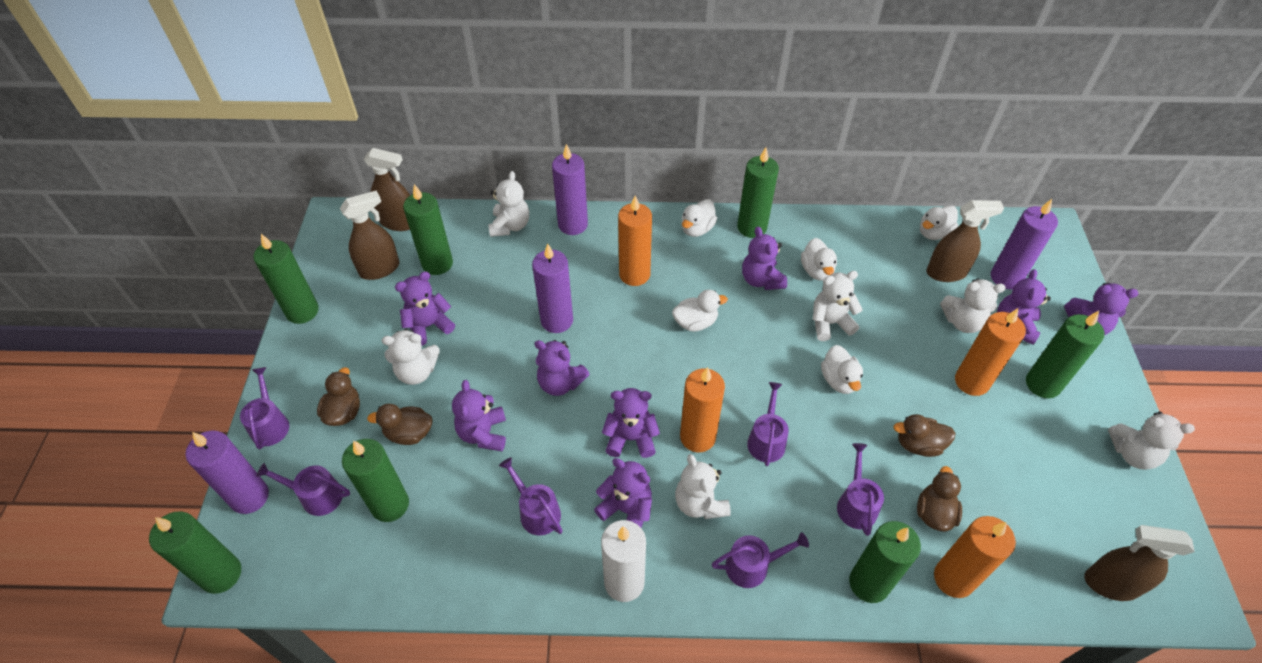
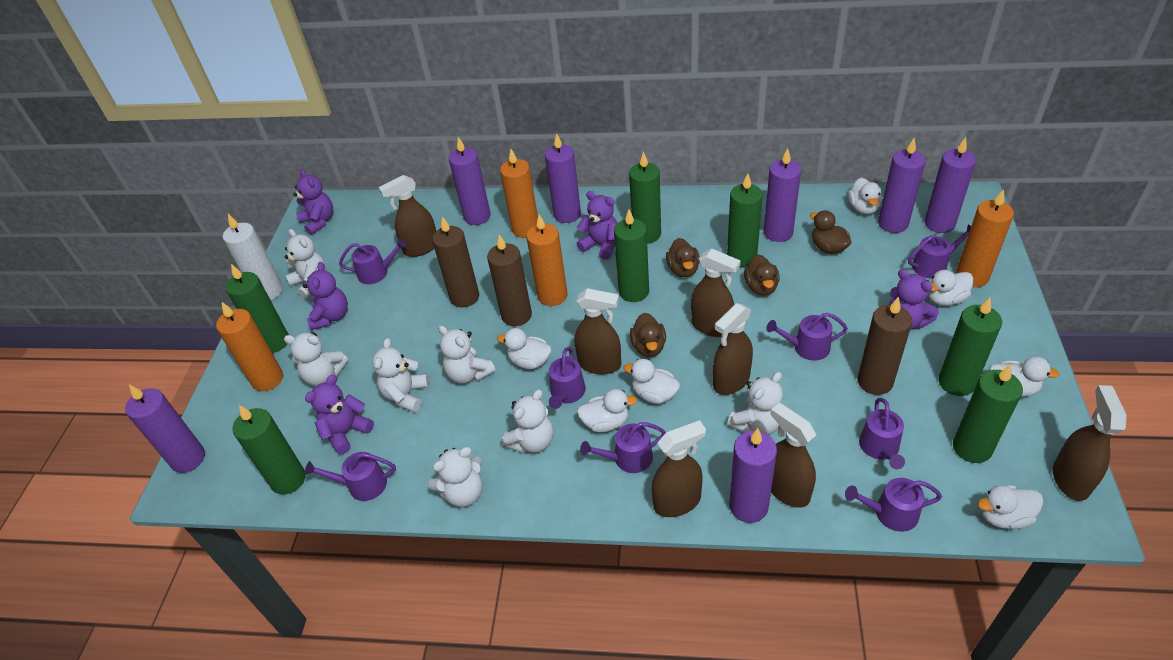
brown candle: none = 0 -> [432,216,479,307] [487,235,532,326] [857,297,912,395] = 3
brown spray bottle: [340,191,400,280] [364,148,410,231] [926,200,1004,282] [1084,525,1195,601] = 4 -> [379,175,436,257] [575,288,621,374] [652,420,706,517] [691,248,741,337] [713,303,753,395] [770,403,816,508] [1053,385,1127,501] = 7
purple candle: [185,430,269,514] [532,243,573,333] [552,144,588,235] [991,199,1058,290] = 4 -> [125,384,205,473] [449,137,491,225] [545,133,581,223] [729,428,777,523] [764,148,801,242] [878,138,926,233] [924,137,976,233] = 7
purple teddy bear: [395,272,455,346] [452,380,506,451] [535,340,590,396] [594,458,652,528] [602,388,660,458] [742,226,787,290] [997,269,1051,345] [1064,283,1138,335] = 8 -> [294,169,333,235] [303,262,348,330] [305,375,374,455] [577,191,617,260] [889,269,939,330] = 5
purple watering can: [240,367,289,450] [256,463,350,516] [499,457,563,536] [712,532,809,588] [747,382,789,466] [837,443,884,536] = 6 -> [305,452,396,501] [339,238,407,284] [549,347,586,409] [580,422,666,473] [766,313,848,360] [845,478,942,532] [859,398,905,469] [908,224,971,278] = 8
white duck: [672,290,728,331] [681,199,717,237] [801,238,837,281] [821,345,863,394] [920,205,958,240] = 5 -> [497,328,552,369] [577,389,637,433] [624,359,680,404] [848,177,882,215] [928,270,974,306] [978,485,1044,529] [989,357,1059,397] = 7
white teddy bear: [382,329,440,385] [488,171,529,237] [675,454,731,519] [812,271,863,341] [940,279,1006,333] [1108,411,1195,470] = 6 -> [284,332,348,386] [285,229,327,298] [372,338,429,412] [428,447,483,507] [438,326,496,384] [502,389,553,453] [727,372,783,435] = 7

